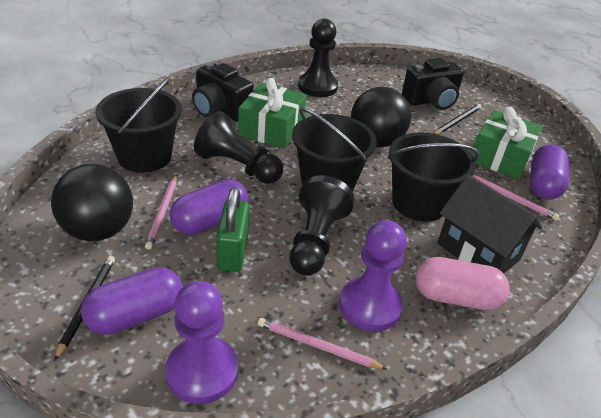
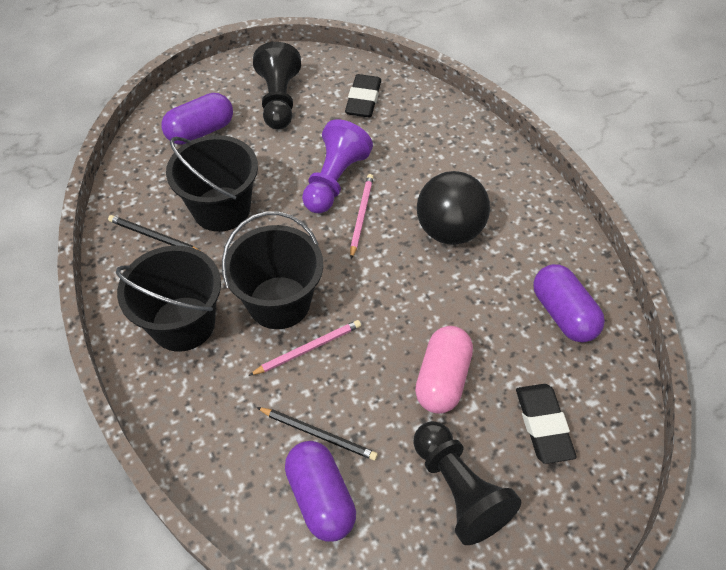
black ball: [51,164,133,241] [351,87,411,147] = 2 -> [417,171,490,245] = 1
black camera: [192,62,254,121] [402,58,464,110] = 2 -> none = 0
black eraser: none = 0 -> [345,74,381,117] [516,384,577,464] = 2
black house: [437,175,542,273] = 1 -> none = 0
black pawn: [194,111,283,184] [290,175,355,276] [298,19,338,97] = 3 -> [253,42,301,130] [413,421,521,545] = 2
green gift: [238,78,307,149] [472,107,543,179] = 2 -> none = 0
green padlock: [216,187,249,272] = 1 -> none = 0
pink pencil: [145,175,177,250] [258,318,387,369] [472,174,559,221] = 3 -> [249,320,361,376] [350,174,374,259] = 2
purple pawn: [165,281,238,404] [339,220,407,332] = 2 -> [302,119,373,213] = 1

